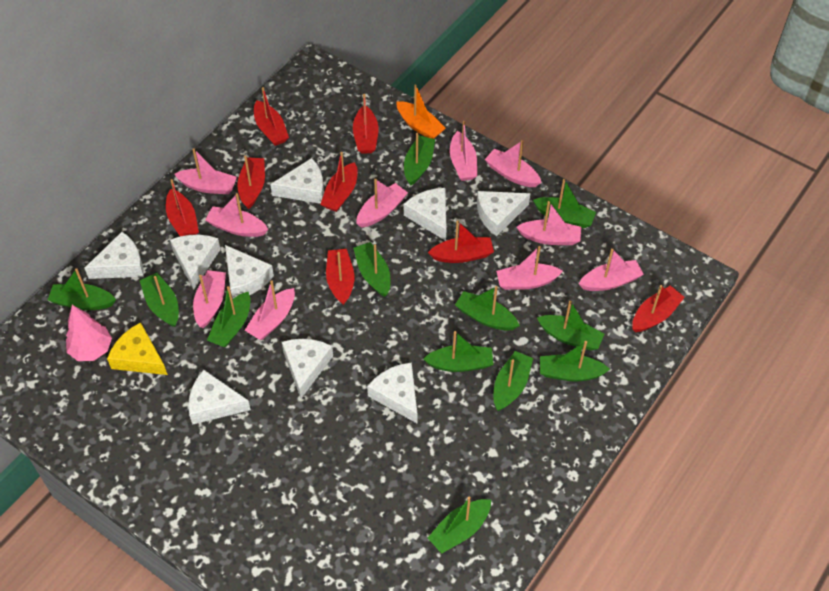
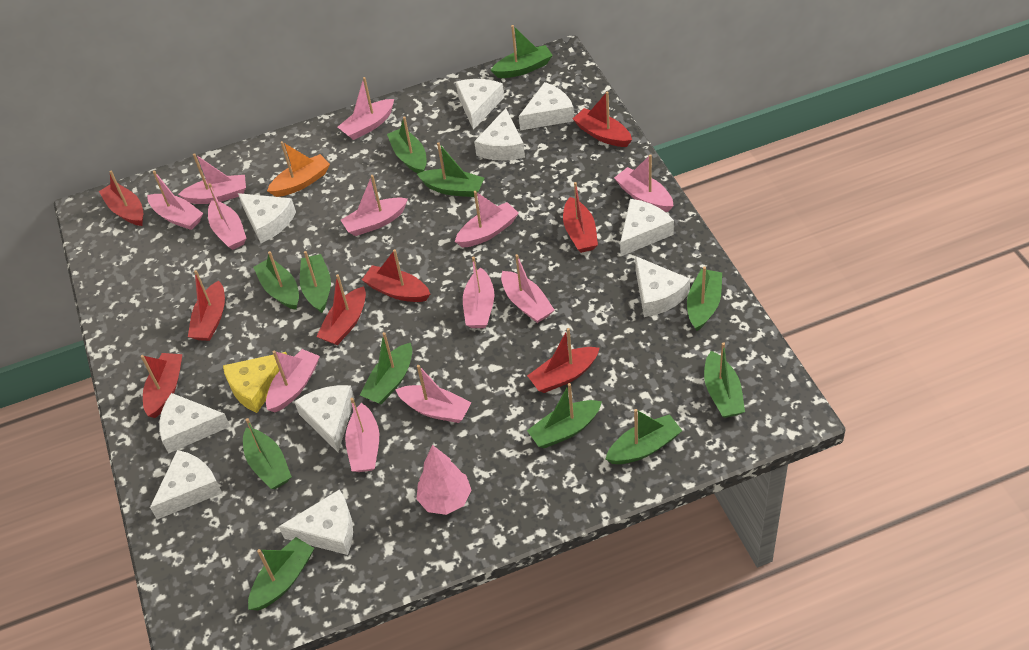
pink boat: [174,148,237,194] [193,270,226,328] [205,193,268,237] [244,280,295,340] [356,179,408,228] [450,121,477,181] [485,140,542,187] [496,246,563,290] [517,201,581,245] [579,248,644,291] = 10 -> [147,171,203,230] [178,153,246,204] [208,183,247,250] [266,349,320,412] [338,77,394,140] [341,175,408,236] [345,398,379,472] [395,365,472,423] [455,191,519,247] [463,256,494,328] [501,254,554,323] [614,154,674,212] = 12
white cheese: [84,232,144,279] [170,235,221,290] [188,370,251,425] [225,245,274,299] [270,158,324,203] [282,339,333,398] [367,362,418,423] [404,188,447,241] [477,191,530,237] = 9 -> [150,450,222,520] [159,393,231,453] [238,193,296,243] [279,489,353,555] [294,385,355,453] [456,79,504,130] [474,108,525,161] [519,82,574,130] [620,199,674,256] [635,256,690,317] = 10

